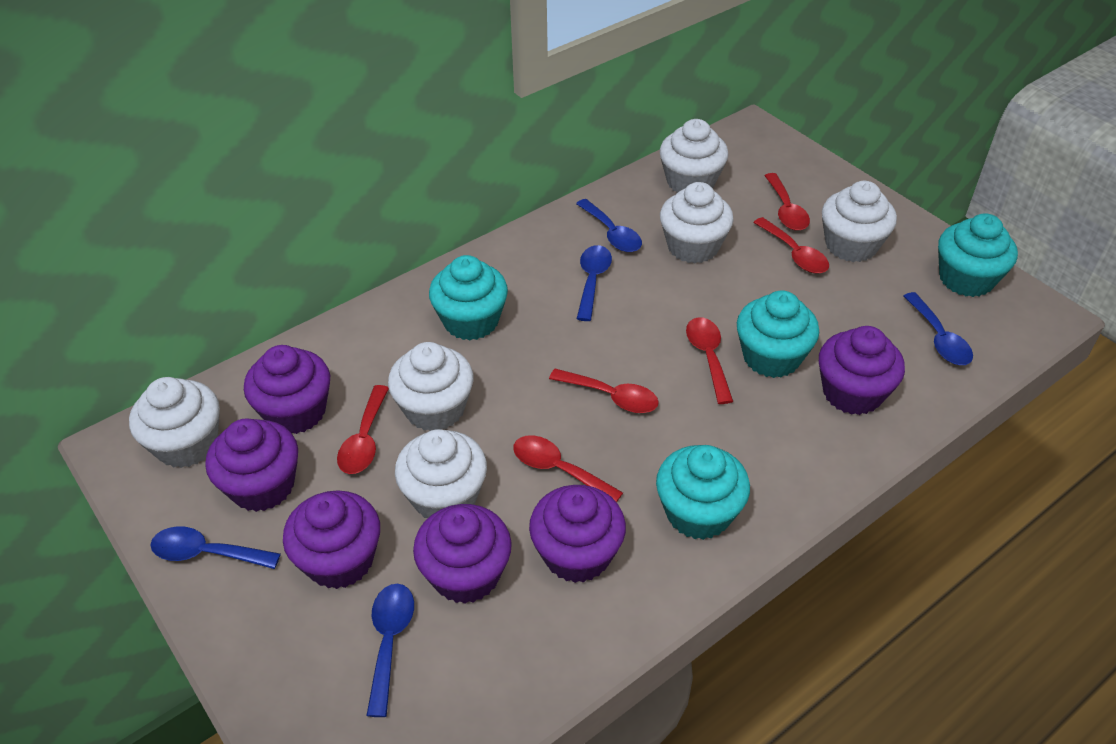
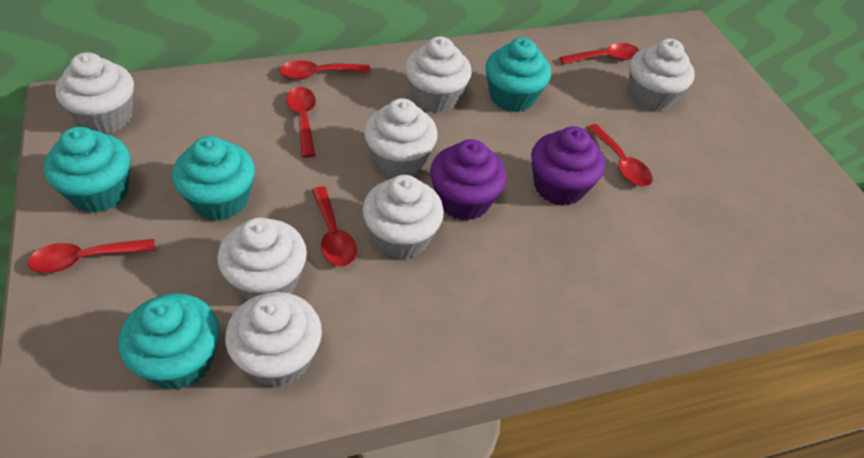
blue spoon: [150,526,281,569] [366,584,414,717] [576,199,642,252] [577,245,612,321] [904,292,973,365] = 5 -> none = 0
purple cupcake: [205,418,298,512] [244,345,330,434] [283,490,380,589] [413,504,512,604] [529,485,626,583] [819,326,905,415] = 6 -> [430,139,507,221] [531,126,605,206] = 2
white cupcake: [129,377,220,468] [388,342,474,431] [395,429,487,518] [660,119,729,193] [660,182,734,263] [822,181,897,262] = 6 -> [55,52,134,133] [218,218,307,300] [225,292,322,387] [362,175,444,259] [364,98,438,178] [405,36,472,112] [629,38,695,111] = 7

